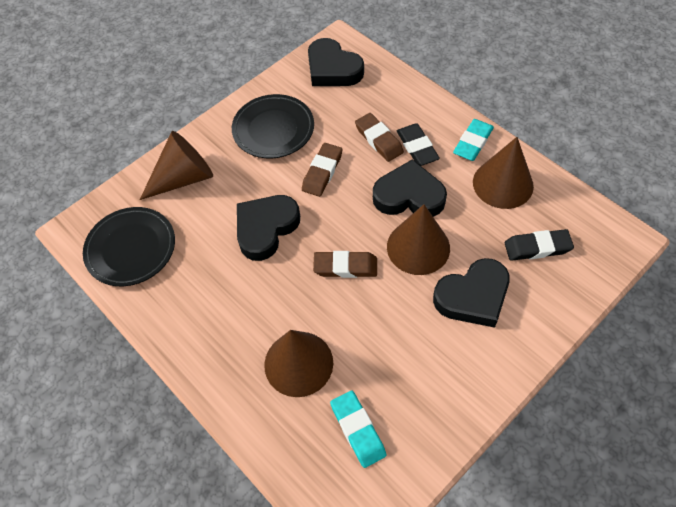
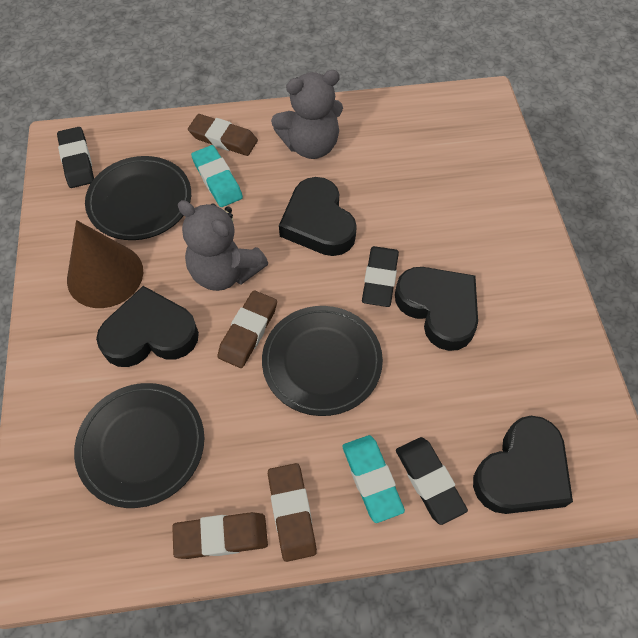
black eraser: [397,123,440,166] [505,229,574,261] = 2 -> [57,127,94,188] [362,246,399,307] [396,437,468,525] = 3
black plate: [83,207,175,286] [232,94,314,158] = 2 -> [74,383,204,508] [85,156,191,240] [262,306,383,416] = 3
brown cone: [140,131,213,200] [264,330,333,397] [387,204,450,275] [473,137,534,209] = 4 -> [67,220,143,308] = 1
brown eraser: [302,143,342,197] [313,251,377,278] [355,113,404,162] = 3 -> [172,512,268,559] [188,114,258,156] [218,290,277,368] [268,463,317,562] = 4
grey teddy bear: none = 0 -> [178,200,268,291] [271,70,343,159] = 2

